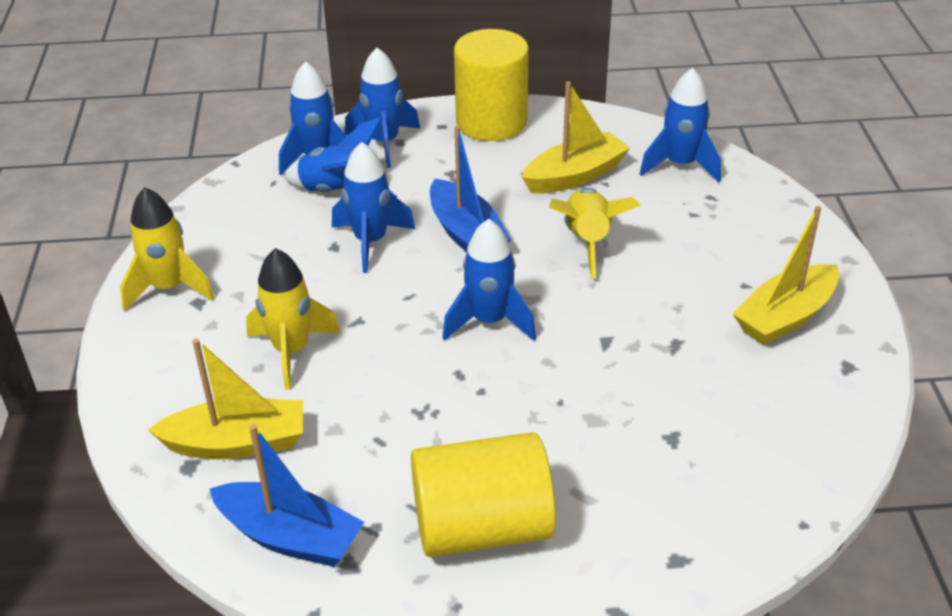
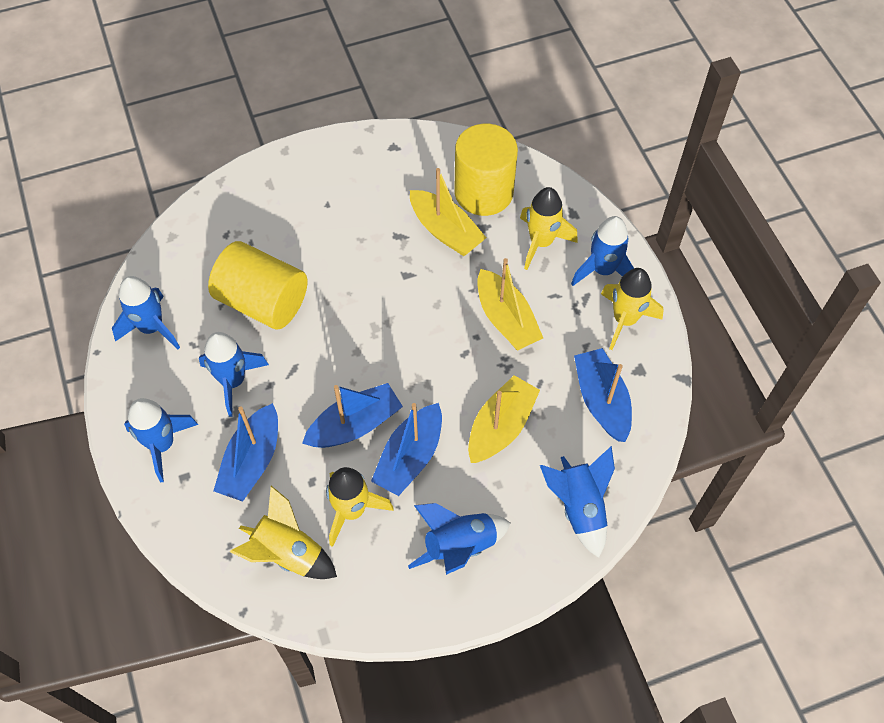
blue boat: [210,424,364,567] [430,126,511,252] = 2 -> [214,403,278,502] [302,383,403,448] [371,403,442,496] [574,348,632,442] = 4
yellow rocket: [120,187,214,311] [246,248,340,390] [549,188,641,279] = 3 -> [230,486,337,579] [326,467,393,547] [520,187,578,270] [601,268,664,350] = 4

